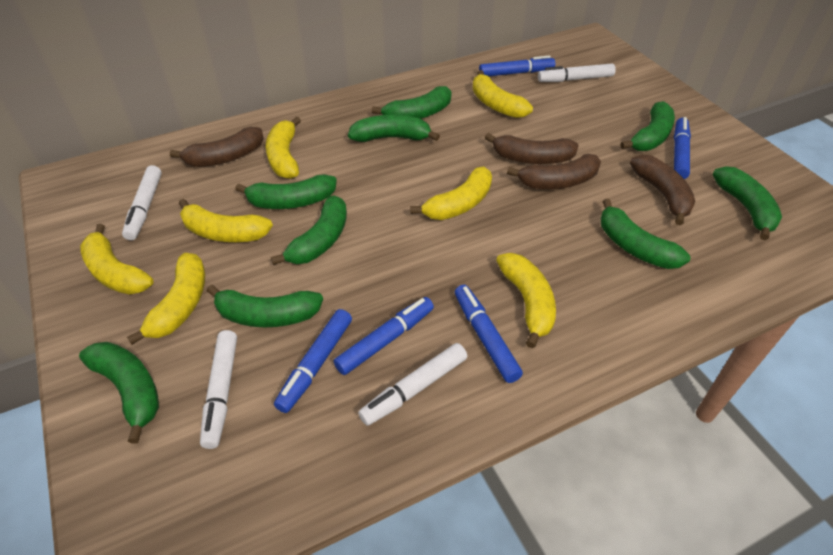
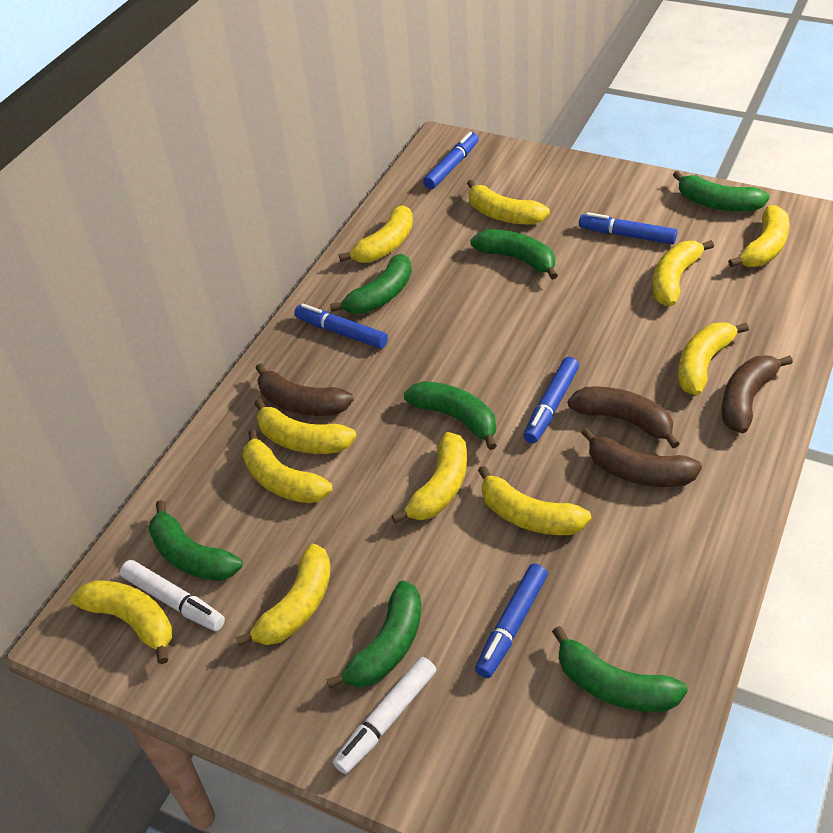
green banana: [79,342,159,444] [207,285,323,327] [235,174,337,209] [271,196,347,265] [348,115,440,142] [372,86,452,119] [601,199,690,269] [620,101,675,151] [712,166,782,240] = 9 -> [149,500,243,581] [326,580,421,689] [330,254,412,314] [404,381,497,450] [470,229,558,280] [552,626,688,712] [673,171,769,212] = 7
white marker: [122,165,162,240] [200,330,237,449] [358,343,467,426] [538,63,616,82] = 4 -> [120,560,225,631] [333,657,436,774] = 2
yellow banana: [80,224,154,295] [127,253,205,345] [179,199,273,242] [266,116,301,179] [410,167,492,220] [473,70,533,118] [496,253,556,348] = 7 -> [71,580,172,664] [235,544,331,647] [243,429,332,503] [255,399,357,454] [339,205,413,263] [391,432,467,523] [467,180,550,225] [478,465,591,535] [653,240,714,306] [678,323,749,396] [728,205,789,267] = 11

